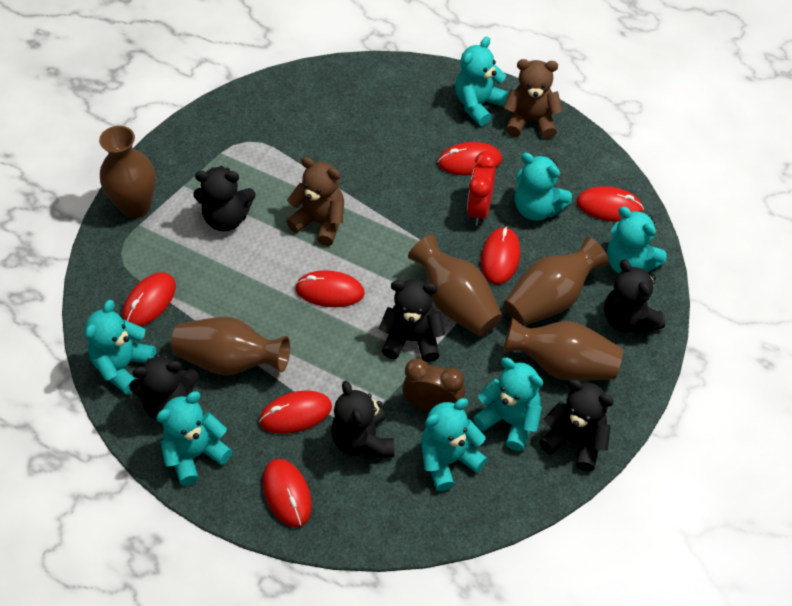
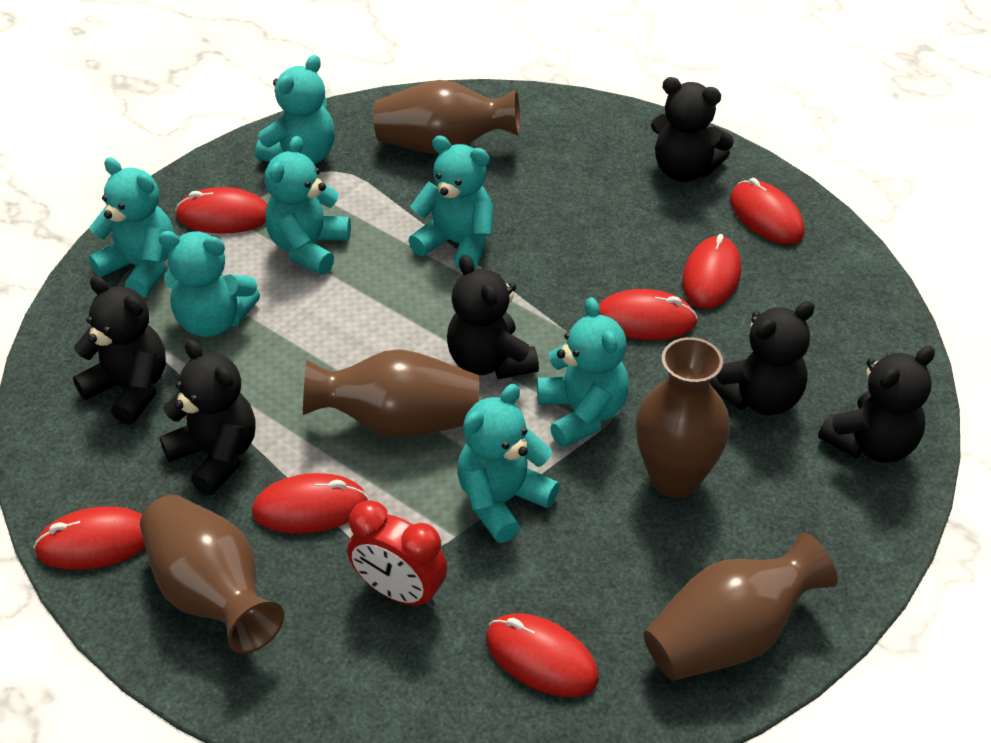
brown clock: [402,358,465,412] = 1 -> none = 0
brown teddy bear: [286,157,344,246] [504,59,563,139] = 2 -> none = 0

